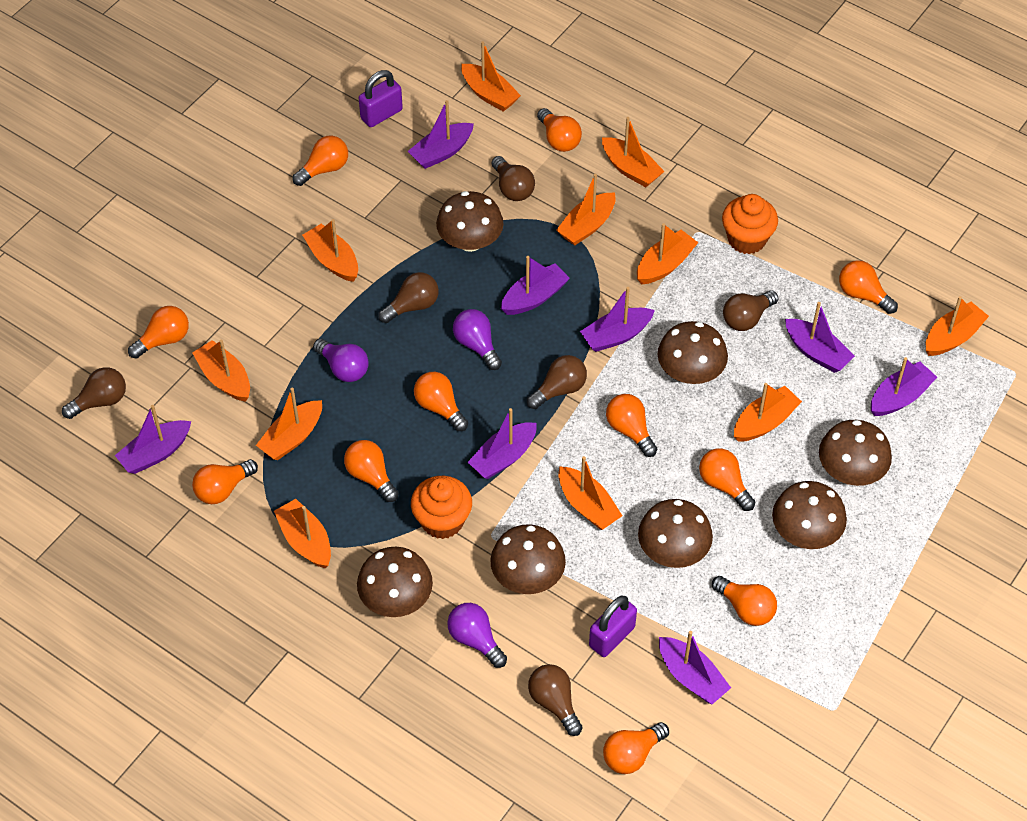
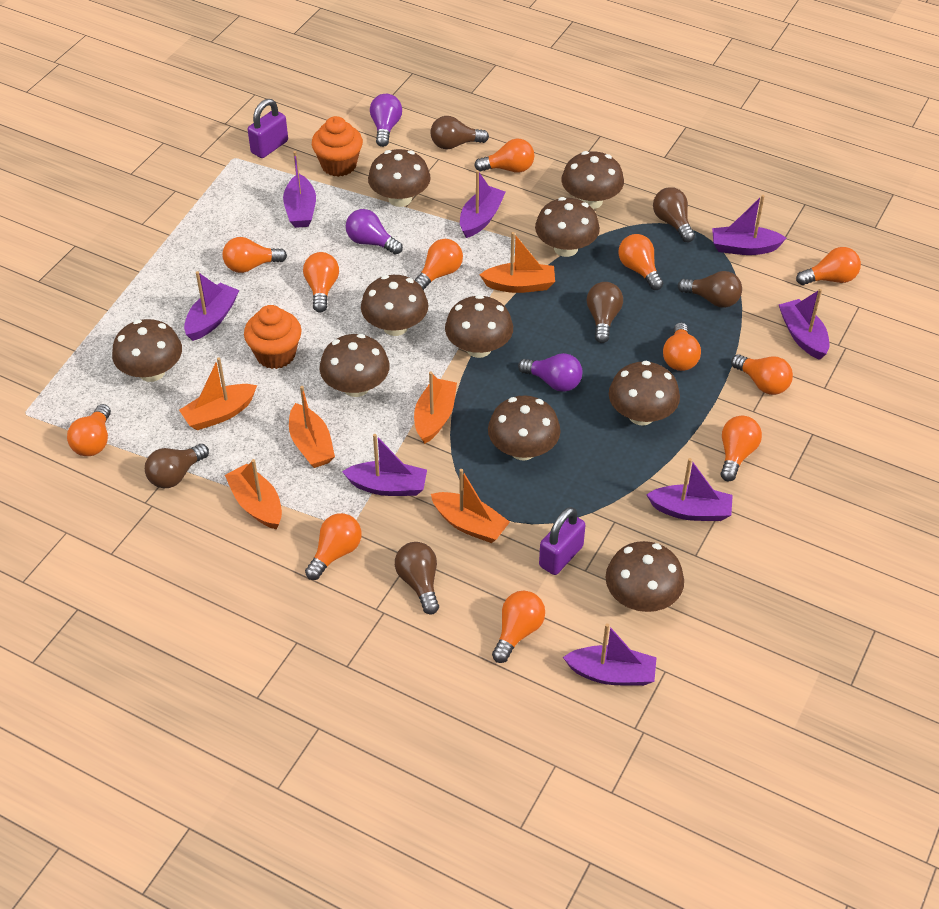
brown mushroom: [357,547,433,617] [436,191,504,252] [490,524,566,594] [638,499,713,568] [658,321,728,384] [772,481,847,549] [819,420,892,486] = 7 -> [112,319,182,382] [320,334,390,397] [361,275,428,336] [368,149,431,207] [445,295,513,358] [488,395,561,461] [535,197,600,257] [561,151,624,209] [606,541,684,612] [609,361,680,426] = 10
orange boat: [192,340,250,402] [256,387,322,460] [274,499,331,568] [302,219,358,282] [461,41,521,112] [556,174,616,246] [558,456,623,530] [602,117,665,187] [637,223,699,285] [734,383,802,442] [926,296,989,356] = 11 -> [179,357,257,430] [225,459,282,529] [289,386,335,468] [414,371,457,444] [431,469,510,543] [480,232,555,293] = 6
orange light bulb: [128,306,189,359] [192,459,258,504] [292,135,348,186] [344,440,399,502] [414,372,468,431] [537,108,582,152] [603,722,669,774] [606,394,657,457] [699,448,755,511] [712,576,777,626] [839,260,898,314] = 11 -> [67,404,111,456] [222,237,287,273] [303,252,339,312] [305,513,362,580] [414,239,463,291] [474,139,534,173] [492,591,545,663] [618,234,663,290] [663,322,701,371] [720,416,762,482] [731,354,793,395] [796,247,861,285] = 12

